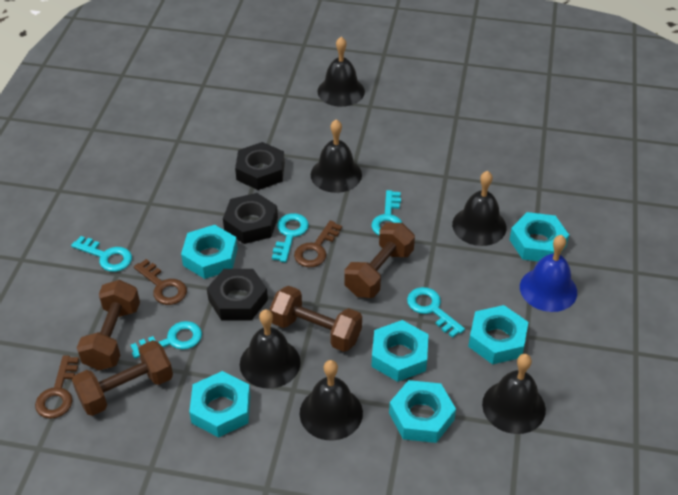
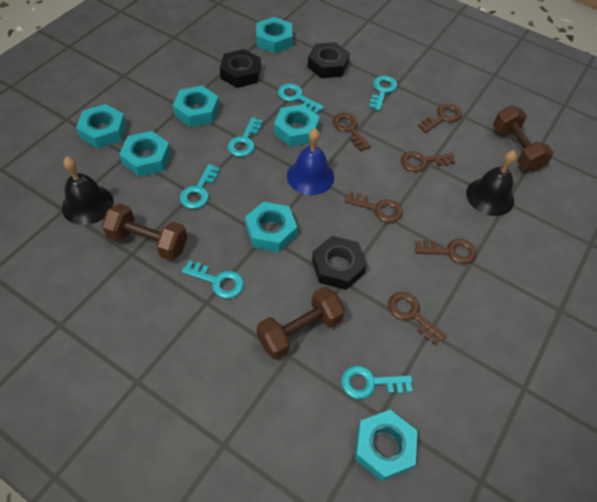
black bell: [240,309,301,389] [300,360,363,441] [311,119,362,193] [318,37,365,107] [452,171,506,246] [482,354,546,434] = 6 -> [62,157,114,225] [466,150,517,216] = 2
brown dumbbell: [72,340,173,416] [77,280,140,370] [270,286,362,352] [344,223,415,298] = 4 -> [102,203,187,261] [257,287,345,360] [493,105,553,172] = 3
brown key: [35,355,79,419] [134,259,187,305] [294,221,342,267] = 3 -> [332,113,371,151] [345,191,403,223] [388,292,446,346] [401,151,456,172] [415,239,477,264] [418,104,462,133] = 6
turquoise key: [71,236,132,272] [131,321,202,359] [272,213,309,262] [371,190,402,235] [407,287,465,338] = 5 -> [180,164,220,209] [182,260,244,298] [228,117,263,157] [278,83,324,114] [341,366,413,399] [369,76,397,111] = 6
turquoise nut: [181,225,238,279] [189,371,251,438] [371,320,429,382] [389,380,456,443] [468,305,528,364] [509,212,569,262] = 6 -> [76,104,126,148] [119,131,171,177] [173,86,219,127] [245,202,297,252] [256,17,292,53] [274,105,320,147] [354,410,418,481] = 7

